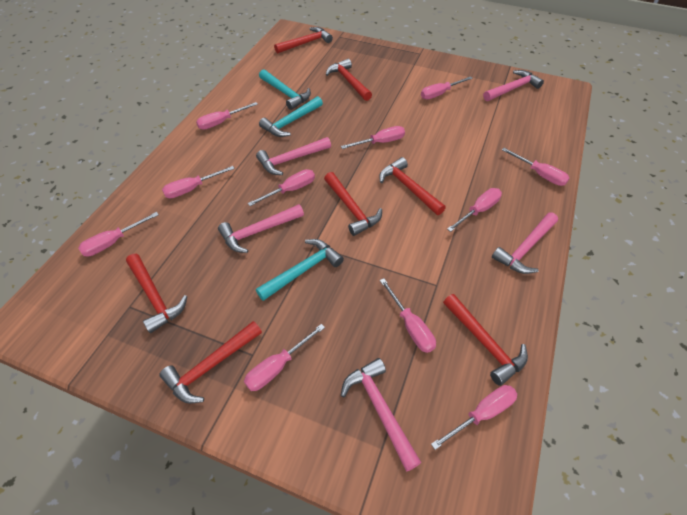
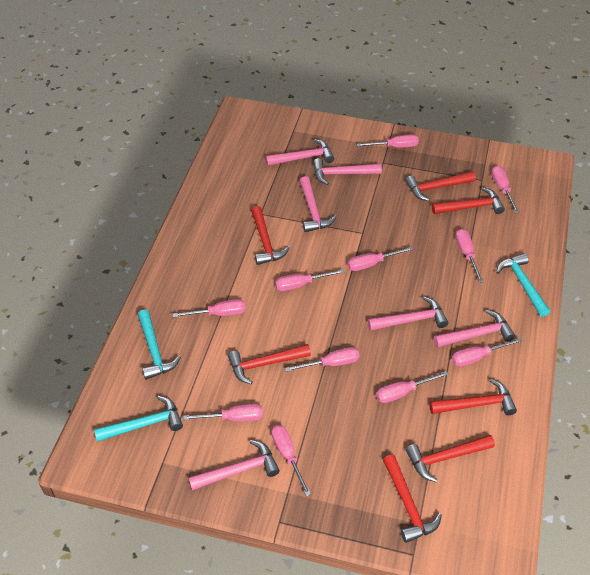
pink hammer: [218,204,304,253] [256,137,331,175] [341,358,422,471] [483,70,544,101] [492,213,558,274] = 5 -> [188,440,280,491] [266,139,334,166] [300,176,337,232] [313,158,382,185] [368,296,448,331] [434,310,515,348] = 6

